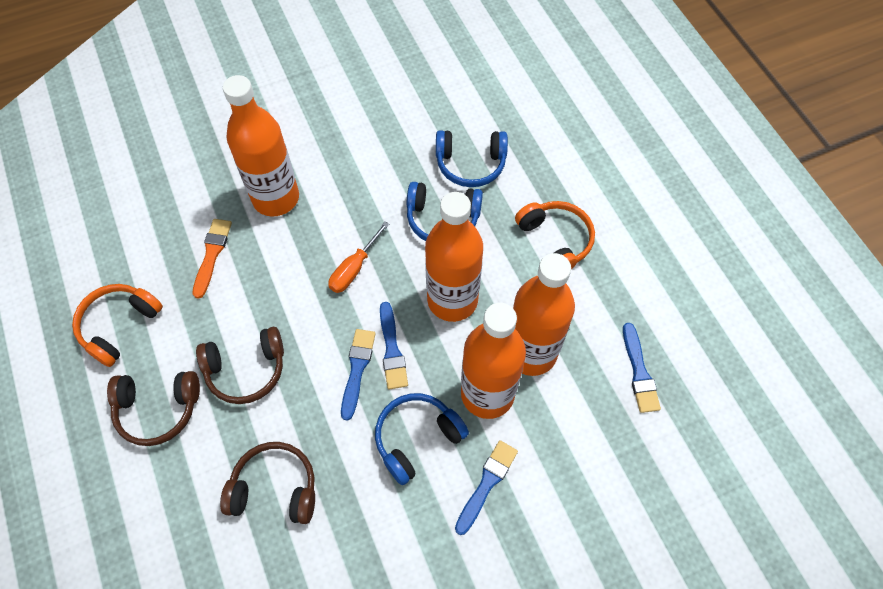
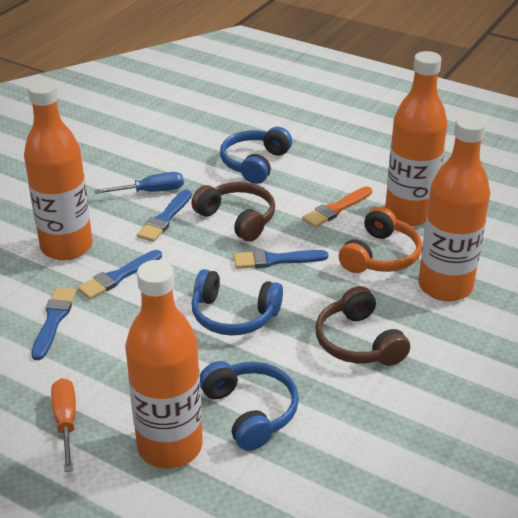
blue screwdriver: none = 0 -> [94,172,184,194] = 1
brown headphones: [107,371,200,446] [196,327,284,404] [220,442,315,524] = 3 -> [192,182,275,242] [315,286,410,366] = 2
orange headphones: [72,284,163,367] [515,201,595,269] = 2 -> [339,207,422,273] = 1

